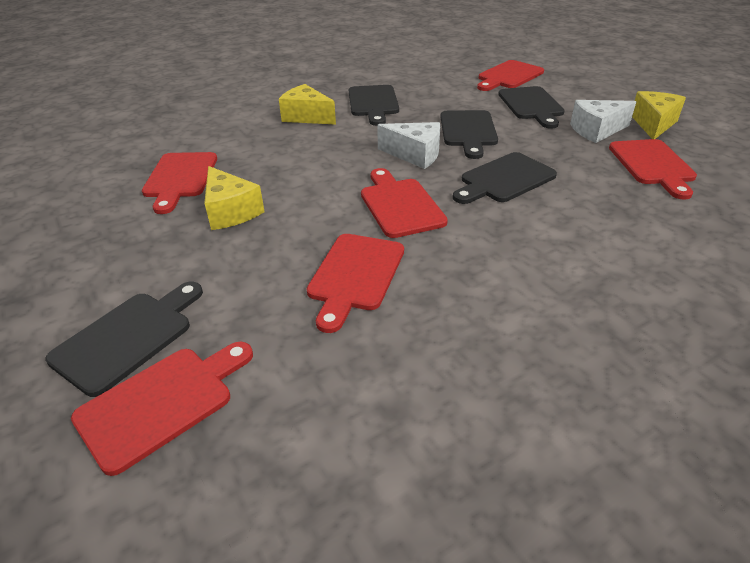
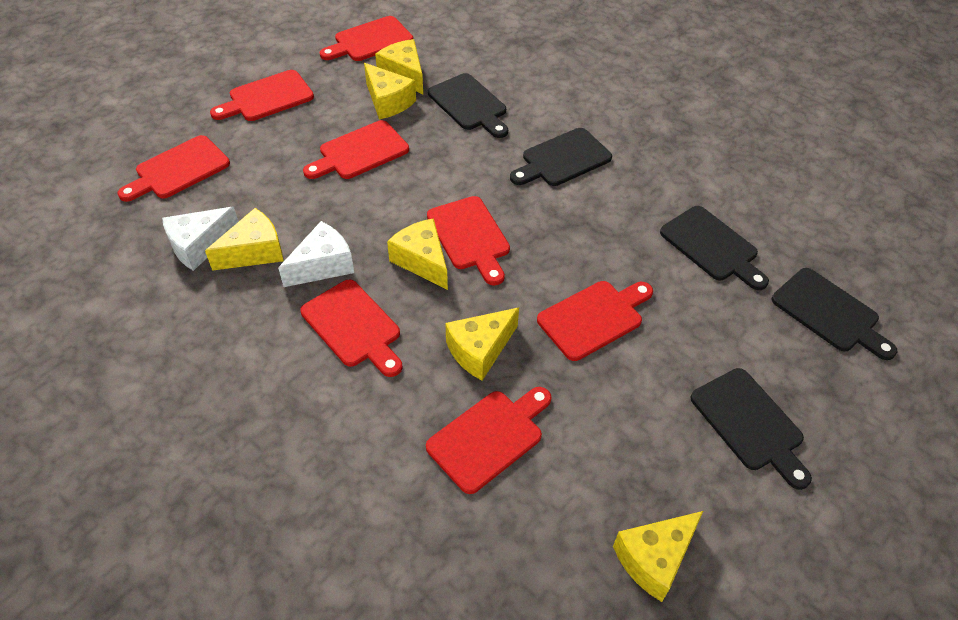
red cutting board: [71,342,253,476] [142,152,217,214] [307,234,404,333] [361,168,448,238] [477,60,544,91] [609,139,697,199] = 6 -> [117,135,230,202] [210,70,314,121] [300,280,403,377] [303,120,409,179] [320,16,413,61] [426,387,552,494] [427,196,510,286] [537,281,653,361] = 8
yellow cheese: [204,166,265,230] [279,84,336,125] [632,91,686,139] = 3 -> [205,208,284,271] [364,63,416,119] [375,39,423,94] [387,218,448,290] [445,307,519,381] [613,511,703,602] = 6

